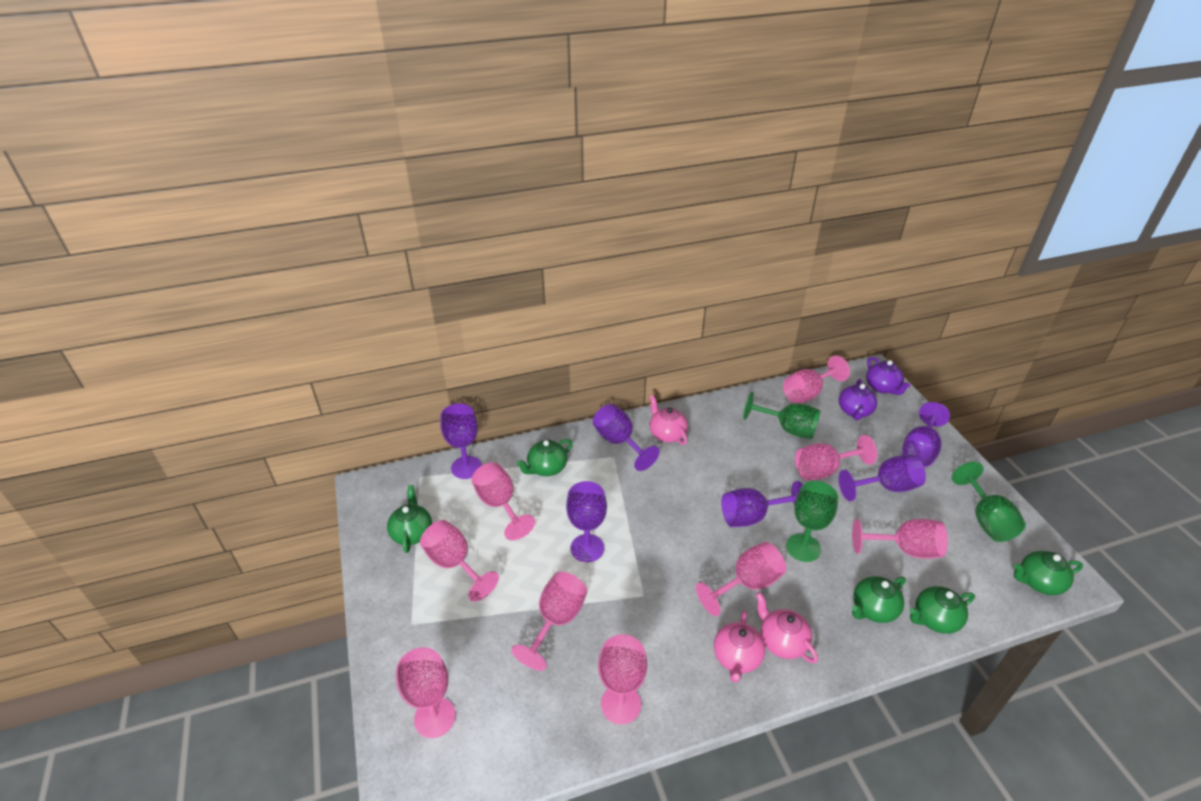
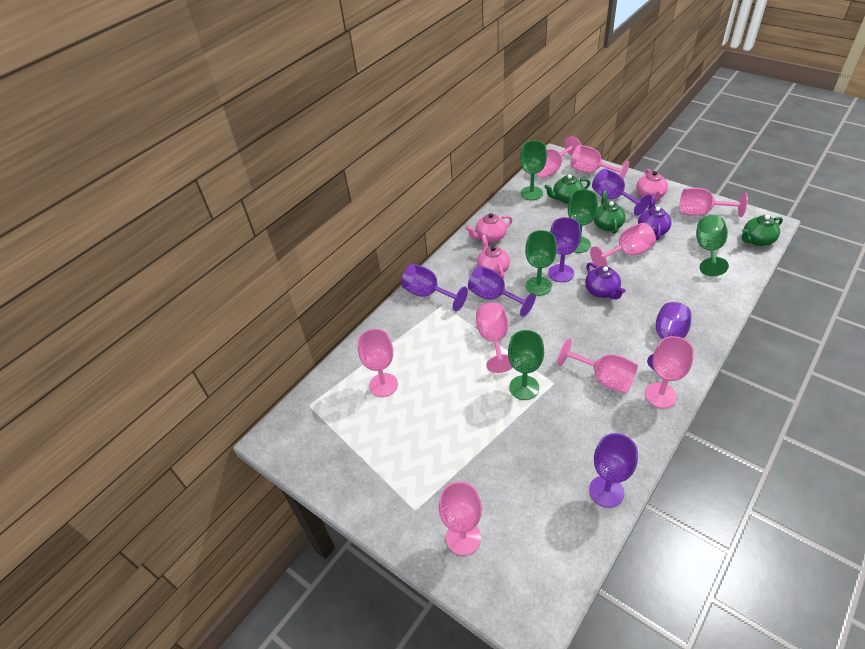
green goblet: [743,392,820,439] [786,481,838,562] [952,462,1026,542] = 3 -> [508,330,544,400] [520,141,547,200] [525,230,557,296] [568,189,598,253] [696,215,729,277] = 5
green teapot: [387,485,432,553] [516,439,573,476] [852,576,906,623] [909,586,975,634] [1014,551,1083,595] = 5 -> [544,174,590,203] [594,191,626,234] [742,215,783,246] = 3

